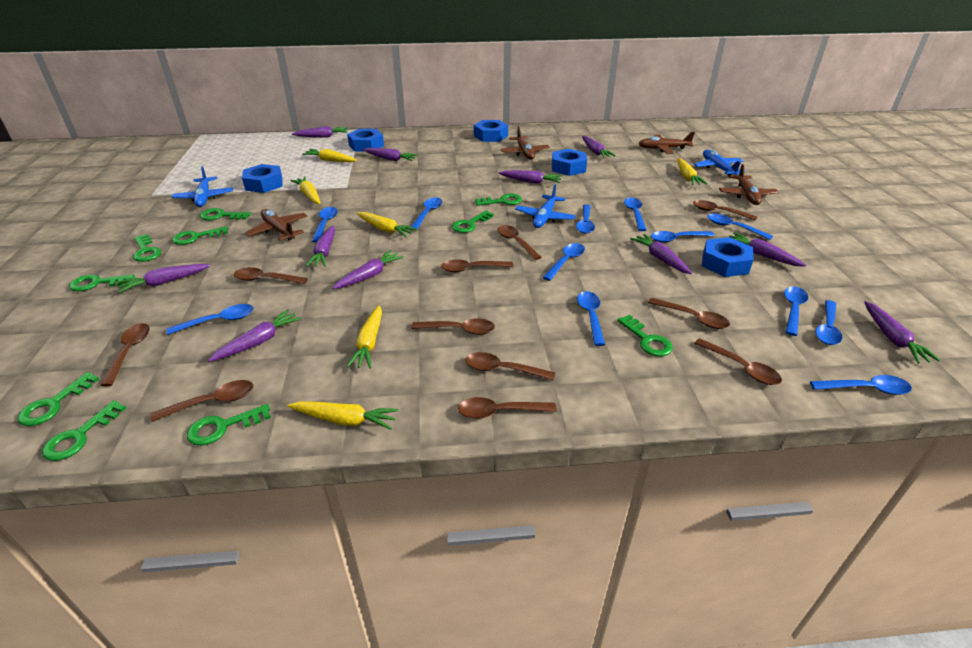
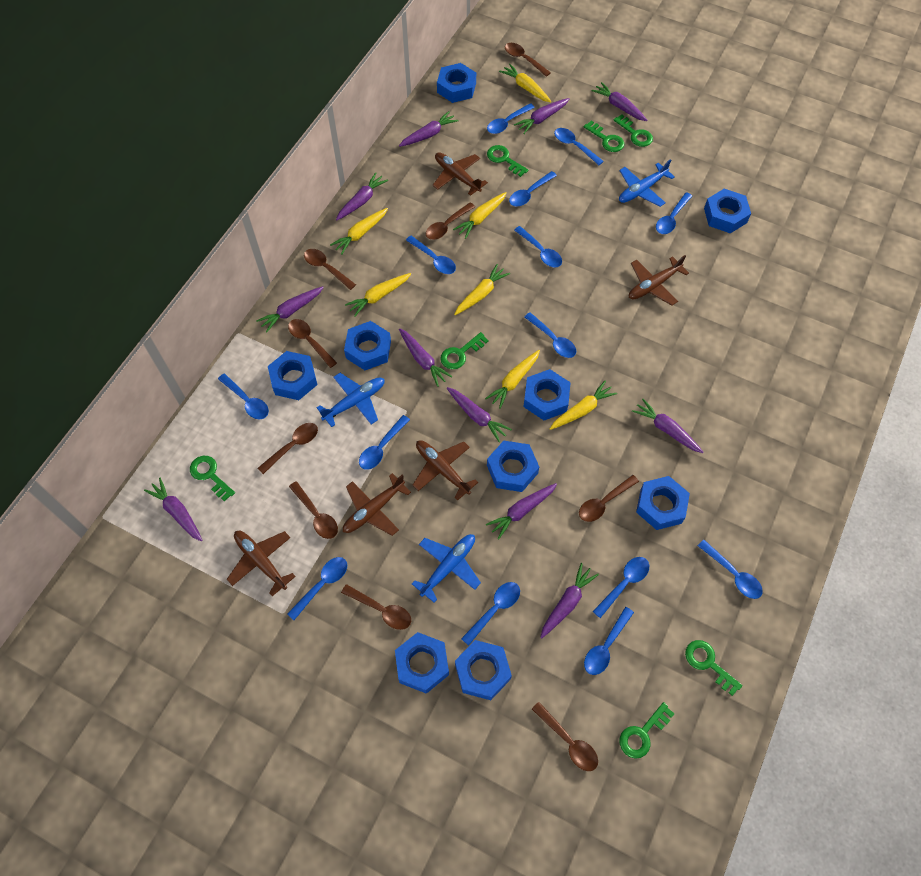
blue nut: [242,164,283,193] [347,129,384,152] [474,120,508,142] [552,149,587,176] [702,237,754,277] = 5 -> [268,351,317,400] [344,321,391,370] [395,632,449,694] [437,63,476,103] [455,640,512,700] [487,441,539,492] [524,369,571,420] [636,476,690,530] [704,188,751,233] = 9
blue spoon: [167,304,254,335] [312,207,338,243] [411,197,442,229] [542,243,585,281] [576,204,595,234] [577,291,605,346] [624,197,646,231] [651,231,714,243] [707,214,773,240] [784,286,808,336] [810,375,912,395] [815,300,842,345] = 12 -> [218,374,269,419] [287,557,347,620] [359,415,410,470] [406,236,456,274] [461,582,520,646] [487,103,535,134] [509,171,557,207] [514,226,562,267] [524,312,576,358] [554,128,604,165] [584,607,634,675] [593,557,649,618] [656,192,692,234] [698,540,763,599] = 14
brown plane: [245,209,308,241] [501,127,550,160] [638,132,695,154] [719,164,779,205] = 4 -> [227,531,296,596] [343,473,411,536] [413,440,478,501] [432,152,488,196] [629,255,689,306] = 5
brown spoon: [100,323,150,386] [150,380,253,422] [234,267,308,284] [411,318,495,335] [441,259,514,272] [458,397,557,419] [466,352,555,381] [497,225,542,260] [648,298,730,329] [693,200,757,221] [694,338,782,385] = 11 -> [258,423,318,474] [288,319,337,368] [289,481,338,539] [304,249,356,290] [341,584,411,630] [426,202,475,240] [505,43,551,77] [532,702,598,771] [579,475,639,522] = 9
green key: [17,372,99,426] [42,400,126,461] [69,274,135,291] [133,234,161,262] [172,226,228,245] [187,404,271,446] [200,208,251,220] [452,210,494,233] [475,193,522,206] [617,315,673,357] = 10 -> [190,456,235,502] [440,332,489,369] [487,145,528,177] [584,121,624,152] [614,114,653,147] [620,702,674,759] [685,640,743,696] = 7
yellow carrot: [287,401,399,430] [290,177,320,204] [302,149,357,162] [346,305,382,368] [357,212,417,237] [677,158,707,185] = 6 -> [330,208,388,255] [345,273,411,317] [453,192,507,239] [454,264,510,315] [485,350,540,409] [499,63,551,102] [550,381,617,430] = 7

